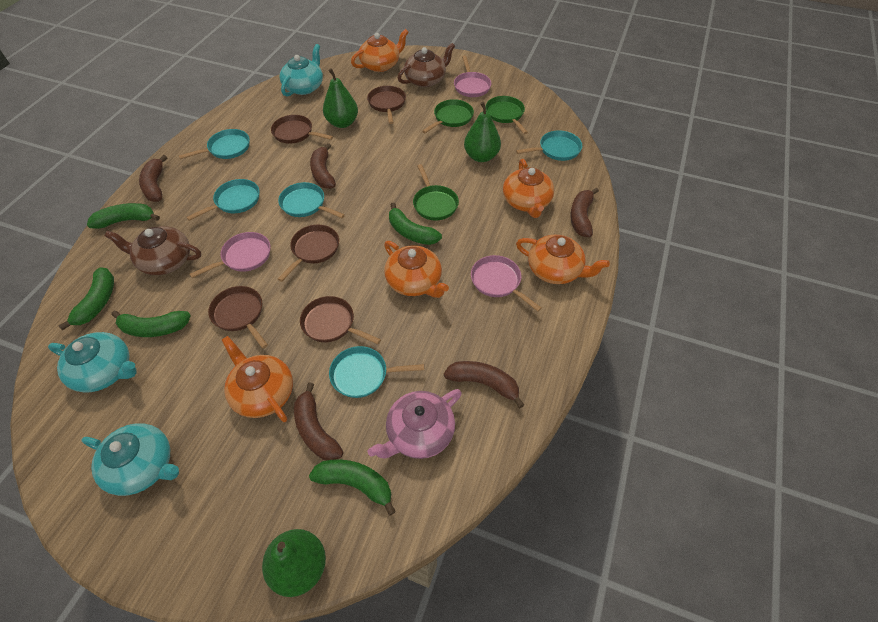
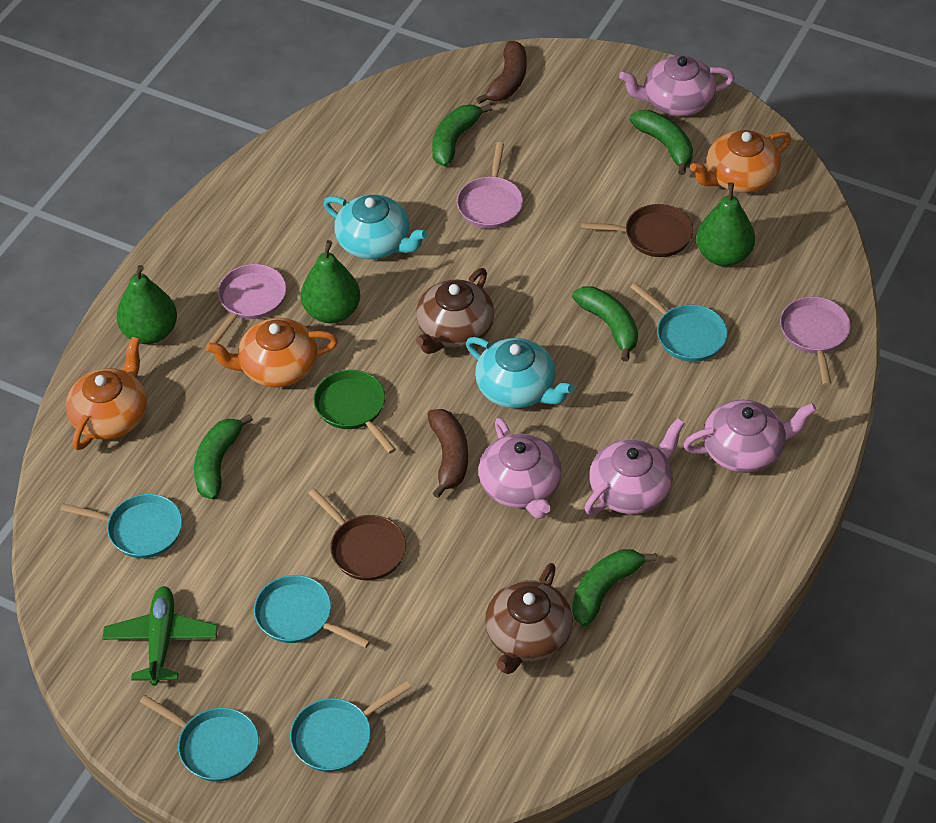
brown banana: [139,155,168,202] [294,382,343,460] [310,143,336,189] [444,361,524,408] [570,188,599,237] = 5 -> [427,409,468,498] [476,41,527,104] = 2
brown pan: [208,286,268,349] [271,115,333,144] [278,225,339,282] [300,296,381,344] [367,86,406,124] = 5 -> [308,488,406,580] [581,204,693,257] = 2
green pan: [413,164,459,221] [422,99,474,133] [485,96,528,134] = 3 -> [314,370,396,454] = 1
green plane: none = 0 -> [102,586,218,686] = 1
orange teapot: [222,336,293,422] [351,29,409,72] [384,241,449,298] [503,159,554,218] [516,235,610,284] = 5 -> [66,337,147,450] [206,318,338,387] [690,130,791,193] = 3
pink teapot: [367,389,462,459] = 1 -> [479,418,562,519] [585,418,685,515] [619,55,735,116] [683,400,817,473] = 4
turquoise teapot: [48,332,137,393] [81,423,179,496] [280,44,323,96] = 3 -> [323,194,428,259] [466,337,574,408] = 2

